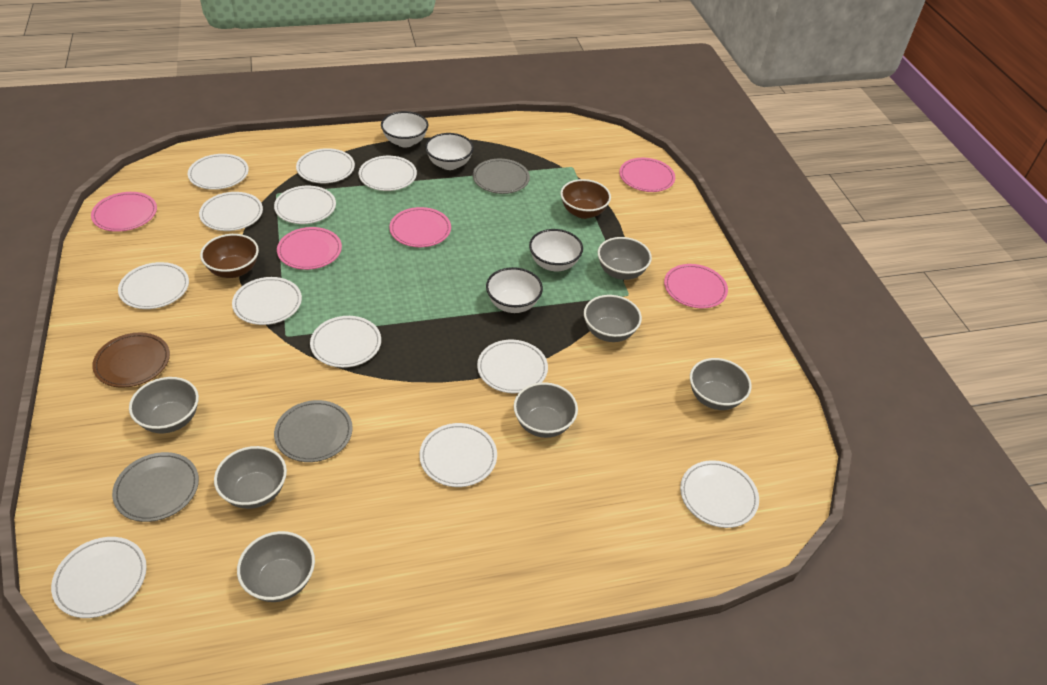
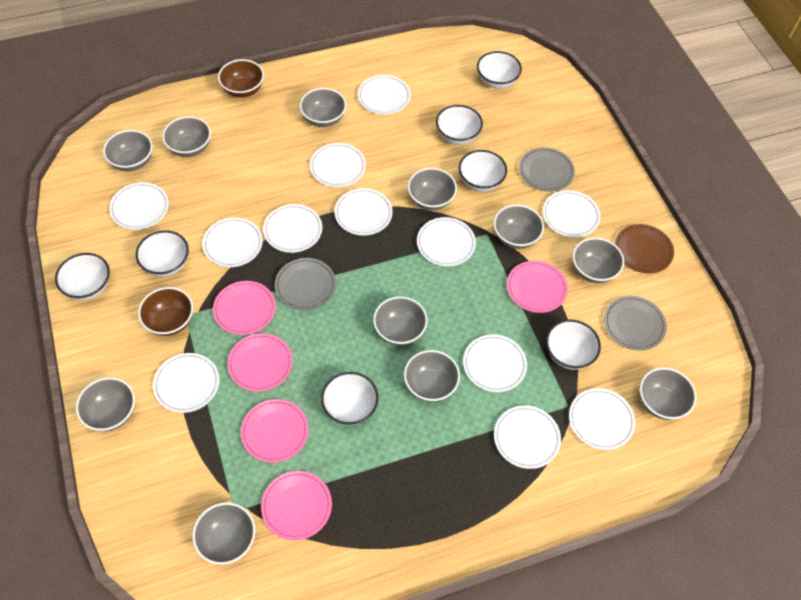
grey bowl: [129,377,199,433] [214,446,287,509] [237,531,315,602] [514,382,578,438] [584,295,642,342] [598,237,652,280] [690,358,752,410] = 7 -> [76,377,135,431] [103,130,153,171] [162,116,211,157] [192,502,255,565] [300,88,346,127] [373,296,428,346] [404,350,460,402] [408,168,457,211] [494,204,544,249] [573,237,624,283] [640,367,696,420] = 11
white bowl: [381,111,428,148] [425,133,474,170] [486,267,543,313] [529,229,583,271] = 4 -> [55,253,110,300] [136,230,189,277] [321,372,379,425] [436,105,483,145] [459,150,507,192] [477,51,522,89] [546,320,601,370] = 7

